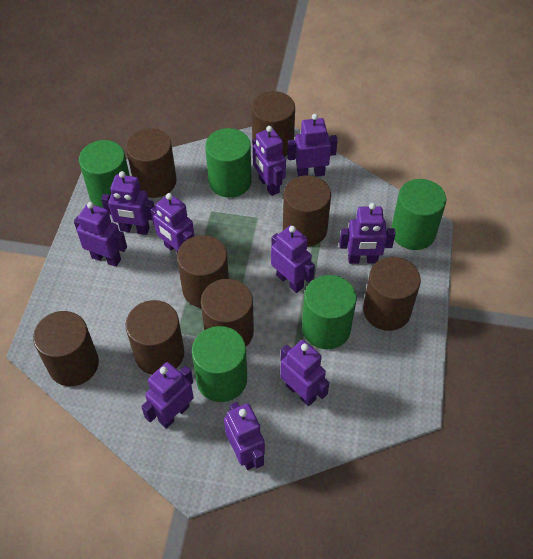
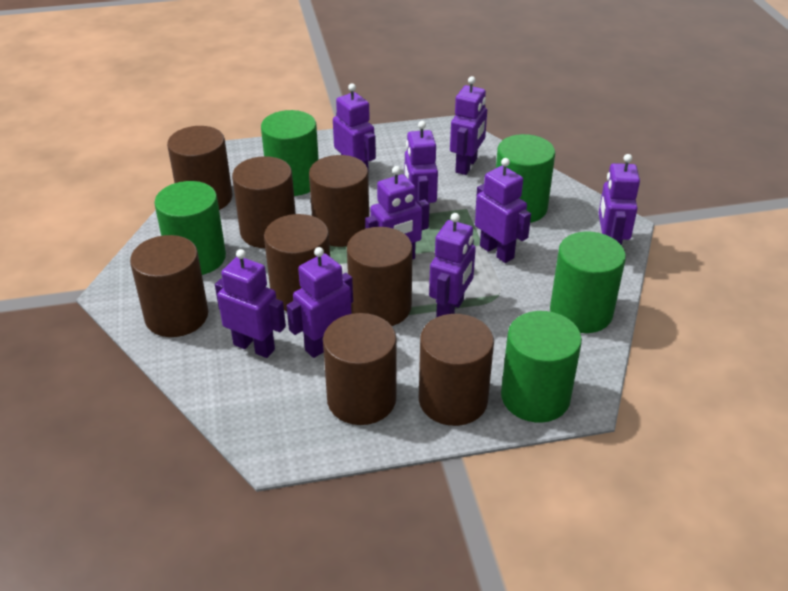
purple robot: [74,202,127,267] [101,171,154,235] [141,362,194,429] [151,193,194,253] [224,402,265,470] [253,126,286,196] [271,225,315,293] [280,340,329,406] [287,114,338,177] [339,203,396,264] = 10 -> [215,249,286,358] [286,247,353,358] [333,84,376,178] [365,166,429,260] [405,121,438,206] [429,213,476,317] [450,76,487,175] [475,158,531,263] [599,154,640,245] = 9

